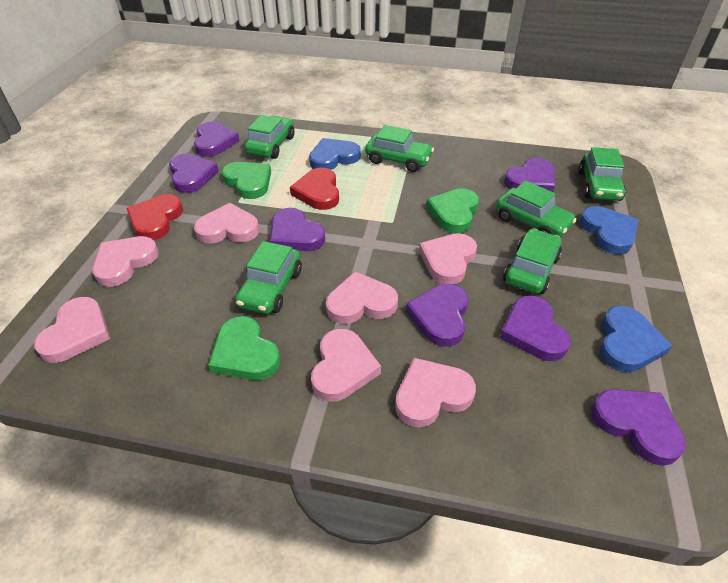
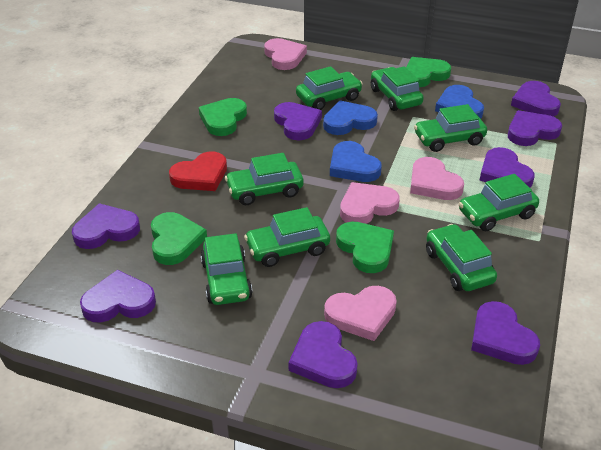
green car: [235,241,302,314] [244,115,294,159] [365,125,434,172] [496,181,577,237] [503,228,562,294] [578,147,626,201] = 6 -> [200,233,253,305] [225,153,303,205] [244,207,330,267] [296,66,363,110] [371,66,424,111] [414,104,487,152] [426,224,497,291] [459,174,539,232] = 8
green heart: [208,316,280,380] [222,162,271,199] [426,188,479,233] = 3 -> [151,212,207,265] [199,98,247,136] [336,222,394,273] [406,57,451,87] = 4
pink heart: [34,297,110,363] [92,236,159,287] [194,203,259,244] [311,329,381,402] [326,271,398,324] [395,358,476,427] [419,233,477,284] = 7 -> [264,38,307,70] [324,286,397,341] [340,182,400,224] [410,157,464,200] = 4
purple heart: [169,154,219,193] [194,122,240,157] [270,208,325,251] [406,284,469,347] [500,296,571,361] [504,158,555,192] [591,389,686,466] = 7 -> [72,203,140,249] [80,270,156,323] [274,102,322,140] [289,321,358,388] [471,301,540,365] [480,147,535,188] [508,110,562,146] [511,81,561,117] = 8
red heart: [126,194,183,240] [290,168,339,210] = 2 -> [169,152,227,191] = 1

